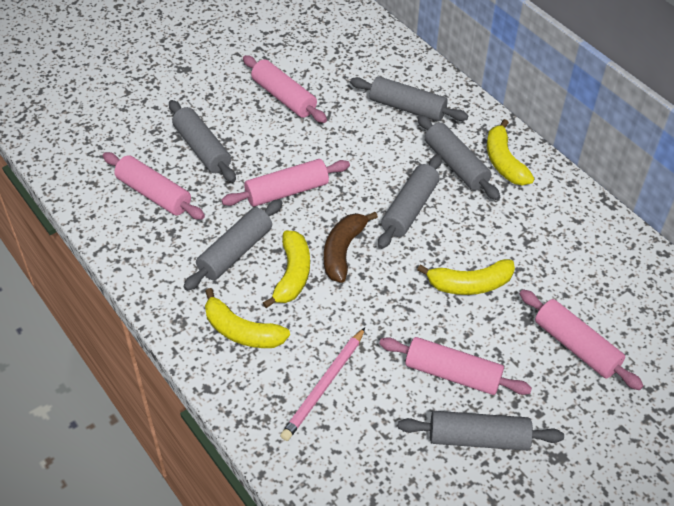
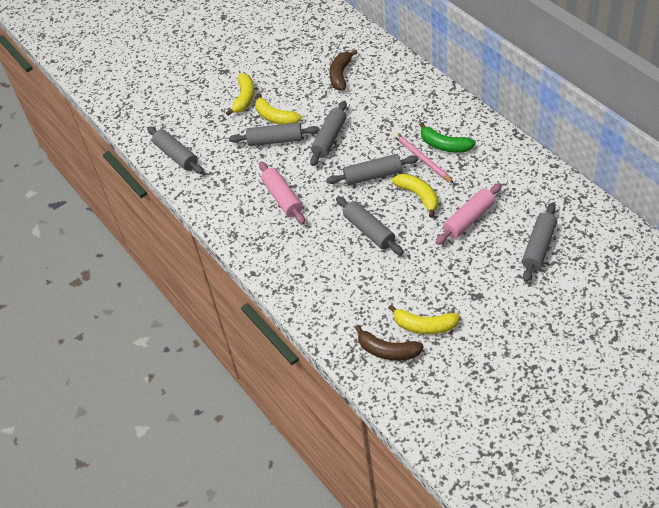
brown banana: [324,212,378,283] = 1 -> [329,49,358,91] [354,325,424,361] = 2
green banana: none = 0 -> [419,122,476,152] = 1
pink rolling pin: [103,152,205,220] [221,159,350,207] [243,55,327,123] [379,337,532,395] [519,289,644,390] = 5 -> [259,162,305,224] [435,183,502,245] = 2

